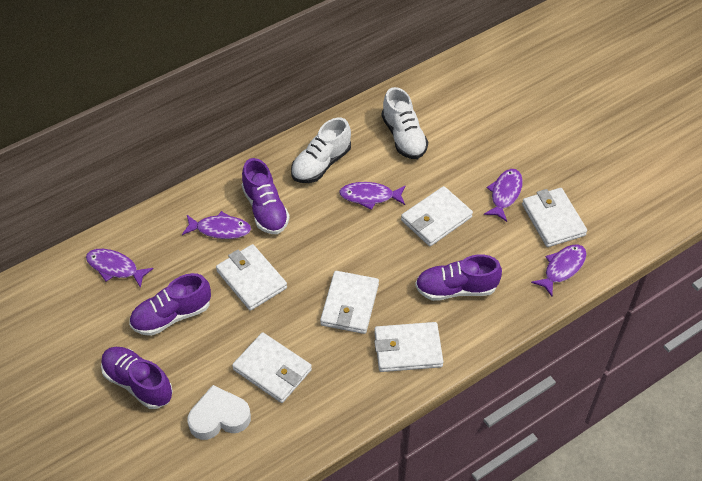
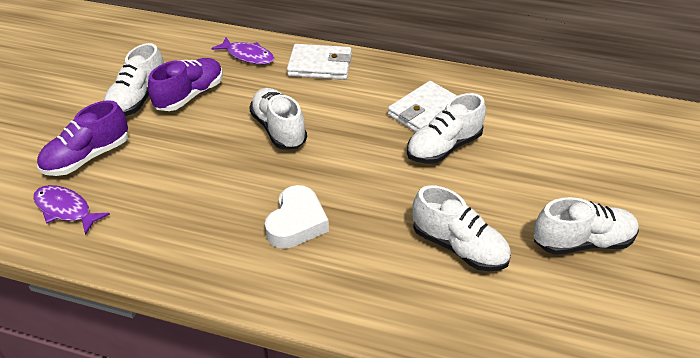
purple fish: [86,249,154,288] [182,211,251,239] [339,182,406,210] [484,169,523,222] [531,244,586,296] = 5 -> [33,185,110,235] [211,37,274,64] = 2
purple shoe: [101,347,173,409] [129,273,211,336] [242,158,290,234] [415,255,502,301] = 4 -> [37,100,128,176] [148,58,223,111] = 2
white shoe: [291,117,351,183] [382,87,428,159] = 2 -> [104,43,164,116] [249,88,307,149] [407,93,486,164] [412,185,511,271] [533,197,639,255] = 5
white wallet: [216,244,287,311] [232,332,312,403] [320,271,379,334] [374,322,443,372] [401,186,473,246] [522,188,587,247] = 6 -> [287,44,352,80] [388,81,457,132] = 2

